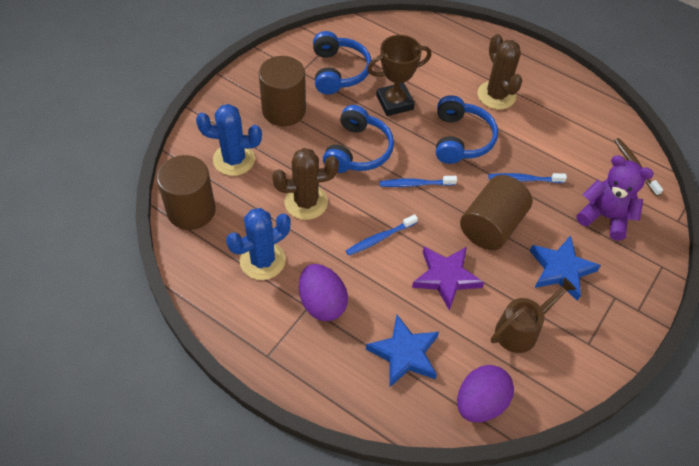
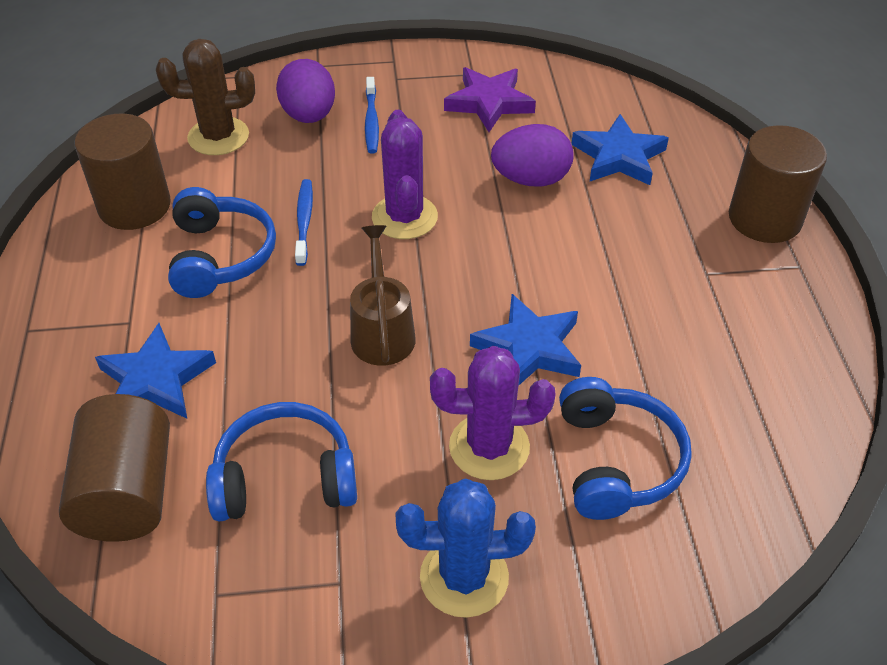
blue cactus: [196,104,262,176] [226,208,291,280] = 2 -> [396,478,536,618] = 1
blue star: [366,315,439,388] [530,235,601,301] = 2 -> [95,323,216,419] [470,294,581,386] [571,114,669,185] = 3
blue toothbrush: [346,214,418,256] [379,176,457,187] [488,173,567,183] = 3 -> [295,179,313,266] [365,77,379,153] = 2
brown cactus: [272,148,339,220] [477,34,522,110] = 2 -> [156,39,255,155] = 1
brown toothbrush: [614,138,663,196] = 1 -> none = 0
brown trophy: [367,35,431,116] = 1 -> none = 0
purple cactus: none = 0 -> [372,110,438,239] [430,346,556,480] = 2
purple teddy bear: [577,155,654,241] = 1 -> none = 0

